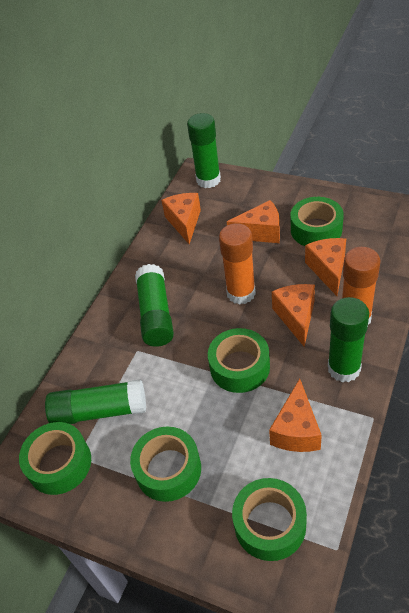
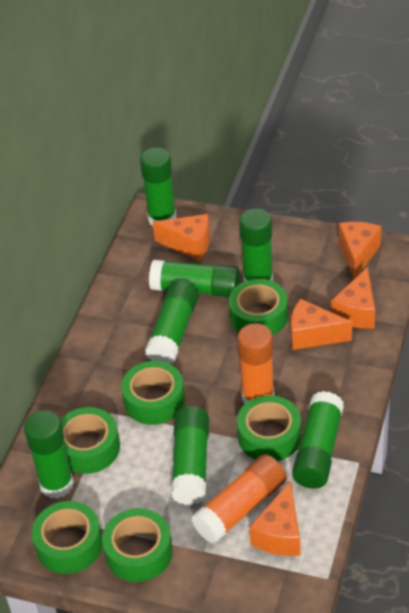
green glue stick: [45,379,146,424] [135,264,174,347] [187,113,221,188] [328,297,369,382] = 4 -> [24,411,74,499] [140,147,177,226] [145,280,199,364] [149,260,240,297] [171,406,209,505] [239,208,273,282] [292,391,344,489] = 7
green tape: [19,422,91,495] [130,427,201,502] [208,328,270,393] [232,478,307,561] [291,197,344,246] = 5 -> [32,501,103,574] [60,407,120,474] [102,508,173,582] [121,361,185,425] [229,279,288,335] [237,395,301,461] = 6

